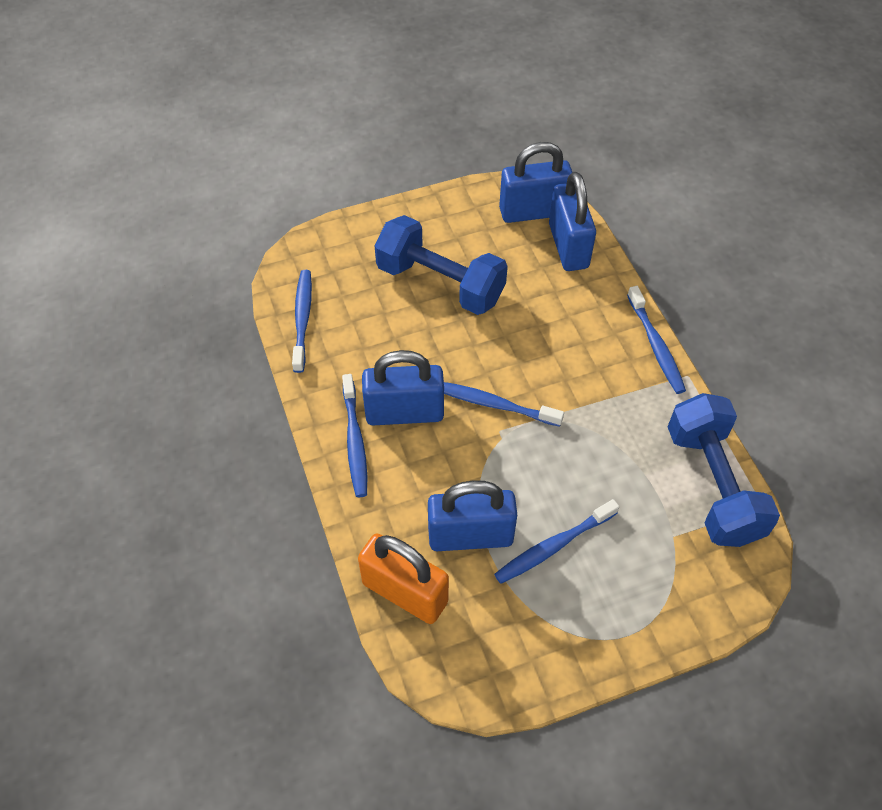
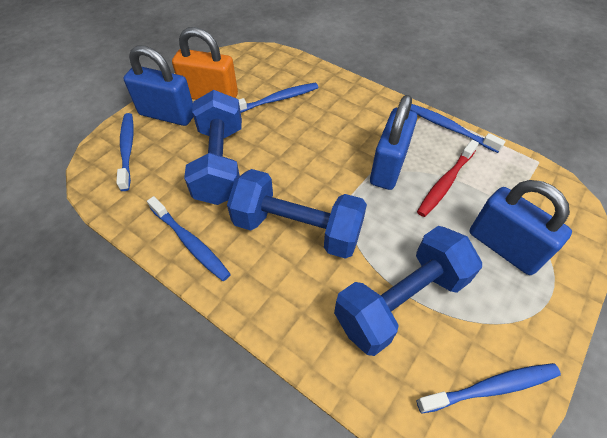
blue dumbbell: [374,215,508,315] [668,393,780,547] = 2 -> [184,90,242,205] [227,169,367,259] [334,226,482,356] = 3
blue padlock: [362,350,444,425] [428,480,517,551] [499,142,572,223] [549,172,596,271] = 4 -> [123,46,193,126] [370,95,417,190] [470,180,572,275] = 3
red toothbrush: none = 0 -> [417,140,479,217] = 1

